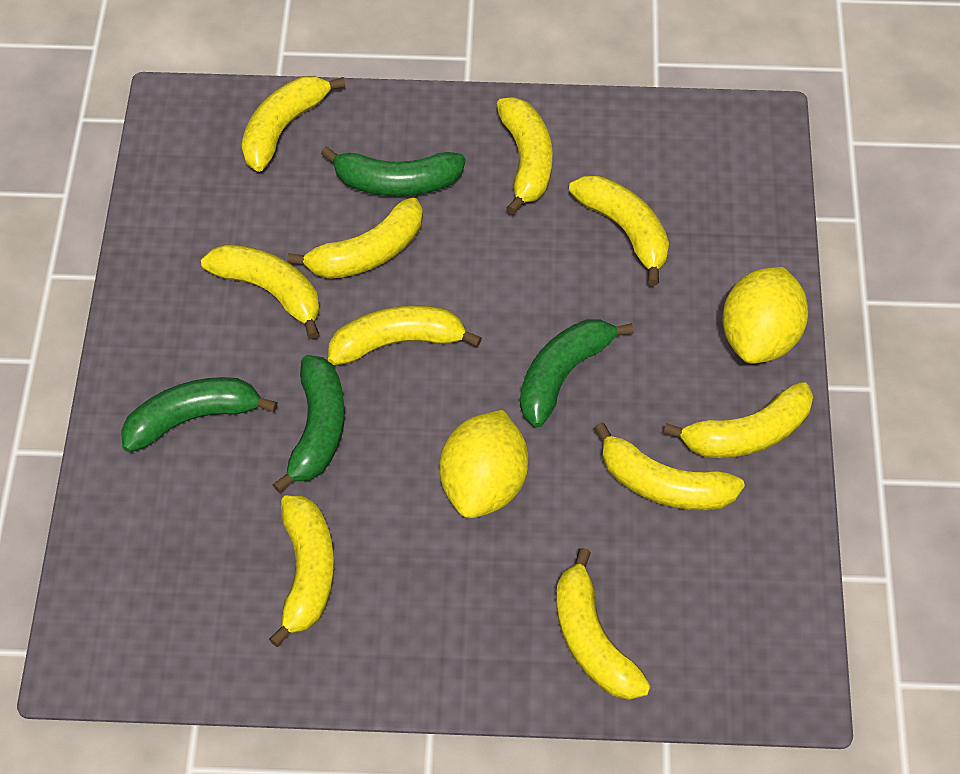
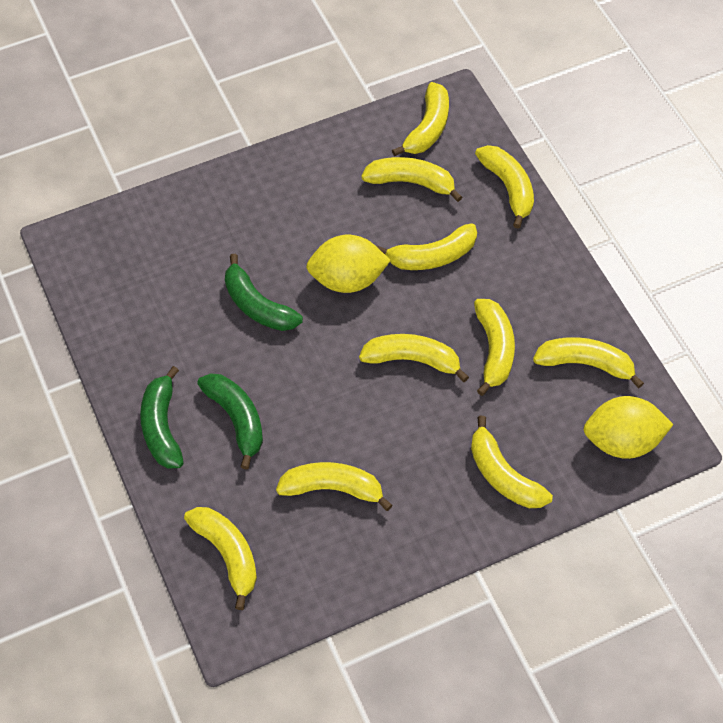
green banana: [121,377,278,452] [273,355,345,493] [321,146,466,196] [520,319,634,427] = 4 -> [140,366,184,469] [197,373,263,469] [225,254,303,331] = 3

